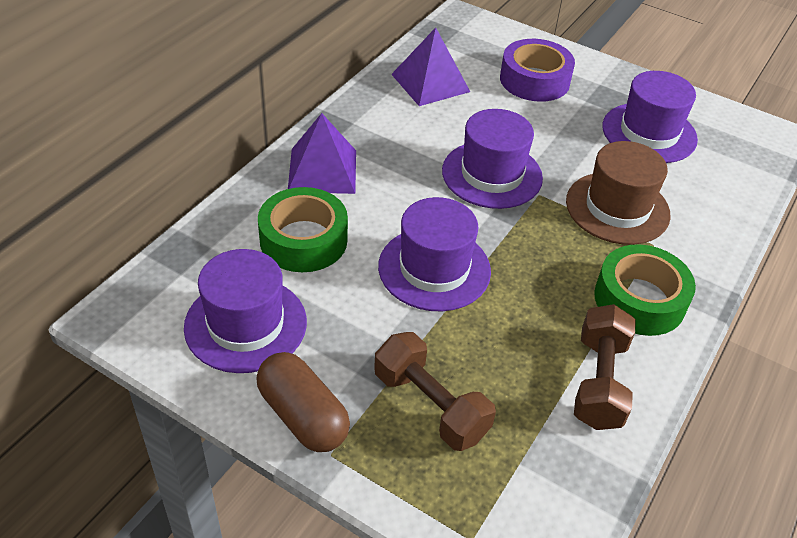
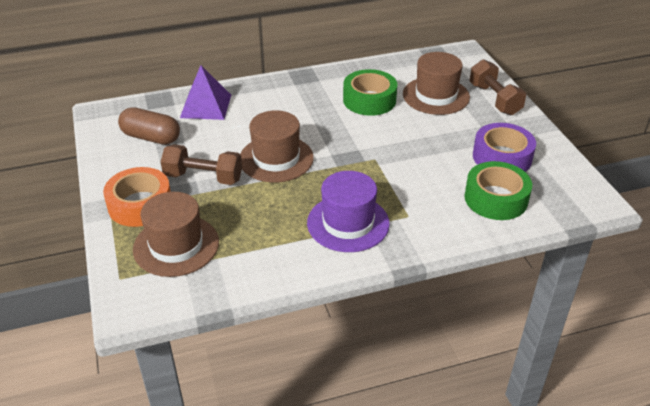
brown hat: [566,141,671,245] = 1 -> [133,192,219,277] [240,110,314,182] [403,52,470,115] = 3
orange tape: none = 0 -> [103,167,171,227] = 1
purple hat: [184,249,307,373] [378,197,491,311] [442,109,543,209] [602,71,698,163] = 4 -> [307,171,390,252] = 1
purple pyramid: [288,113,356,194] [391,28,470,106] = 2 -> [180,65,231,120] = 1

